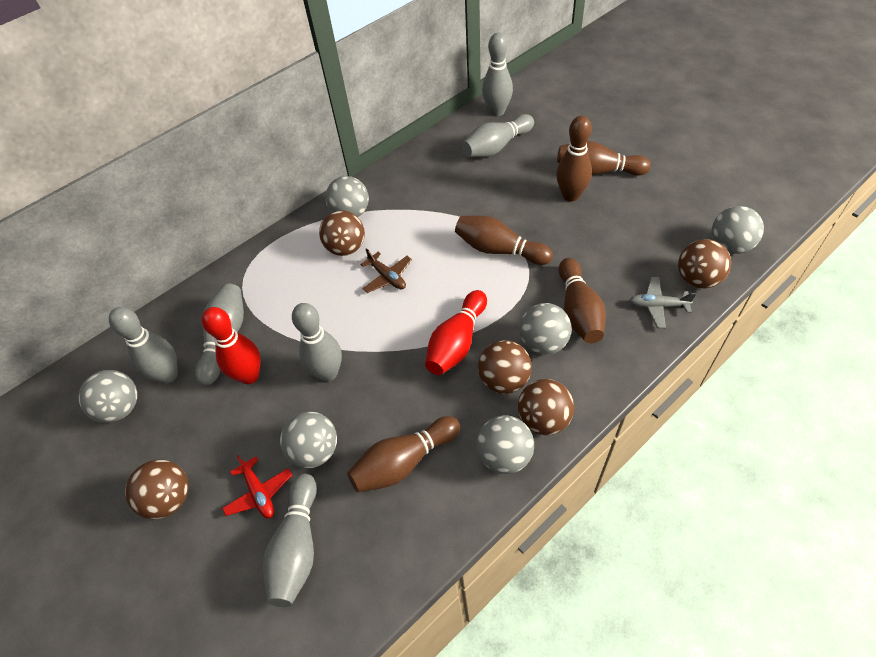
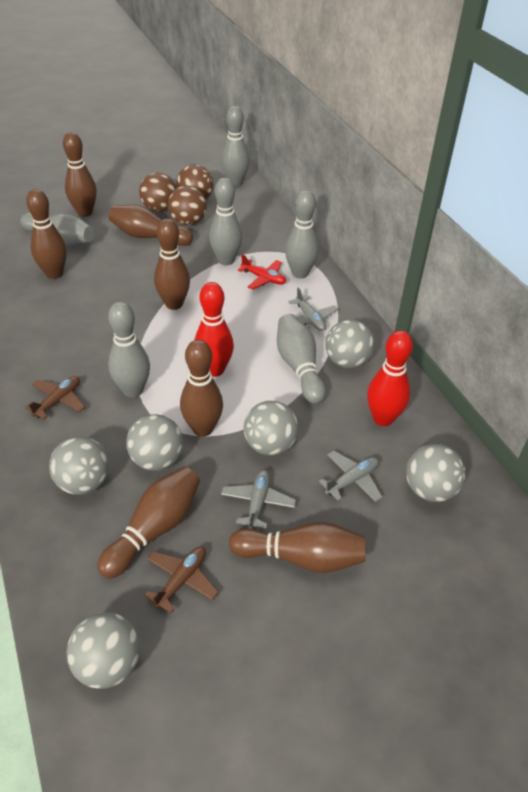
brown ball: [125,459,189,519] [319,210,365,256] [478,340,532,394] [518,379,574,435] [678,239,731,288] = 5 -> [139,173,177,212] [168,185,207,226] [176,164,214,199] = 3
brown bowling pin: [347,416,460,492] [455,216,553,265] [556,116,592,202] [557,141,651,176] [558,258,606,343] = 5 -> [26,189,67,279] [63,132,97,217] [97,467,200,579] [109,205,193,246] [154,219,190,310] [180,340,223,437] [229,522,366,573] = 7
brown plane: [360,248,412,293] = 1 -> [25,376,85,419] [144,547,219,613] = 2
grey plane: [629,277,696,328] = 1 -> [221,470,296,529] [288,287,338,331] [319,451,383,502] = 3

